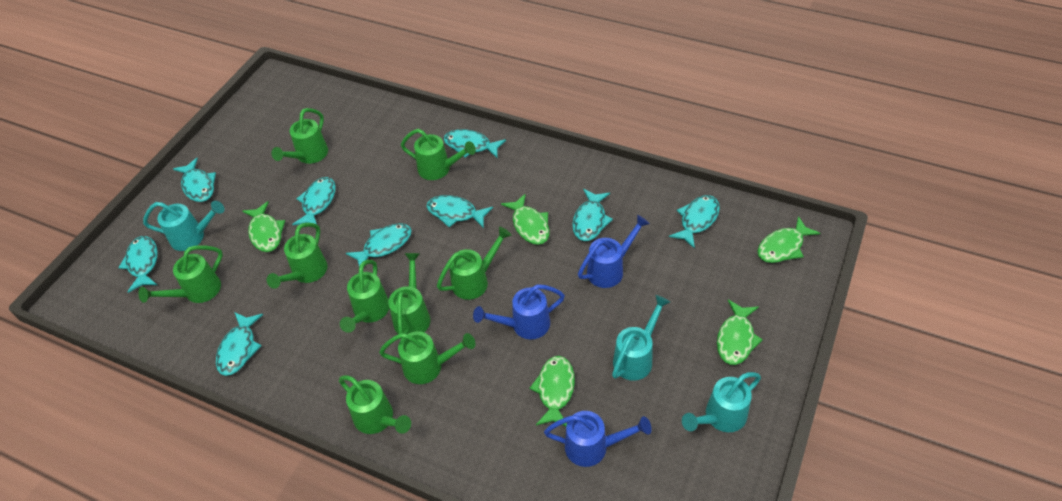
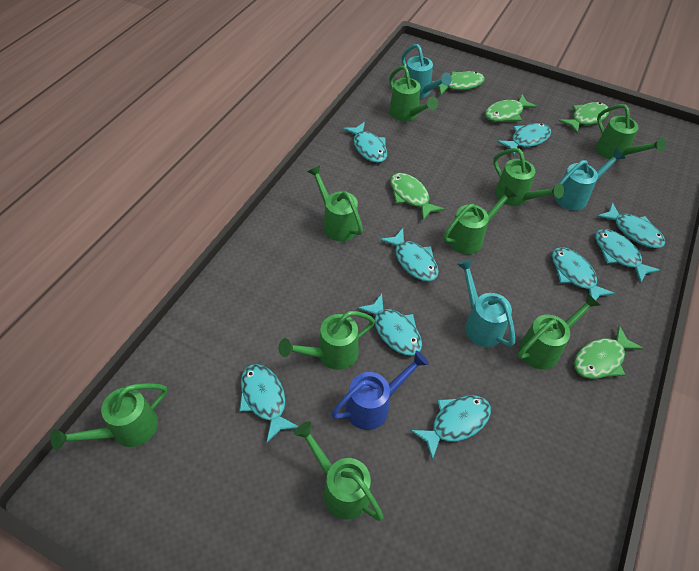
blue watering can: [473,284,565,339] [544,411,652,467] [578,215,650,288] = 3 -> [331,351,429,430] = 1

